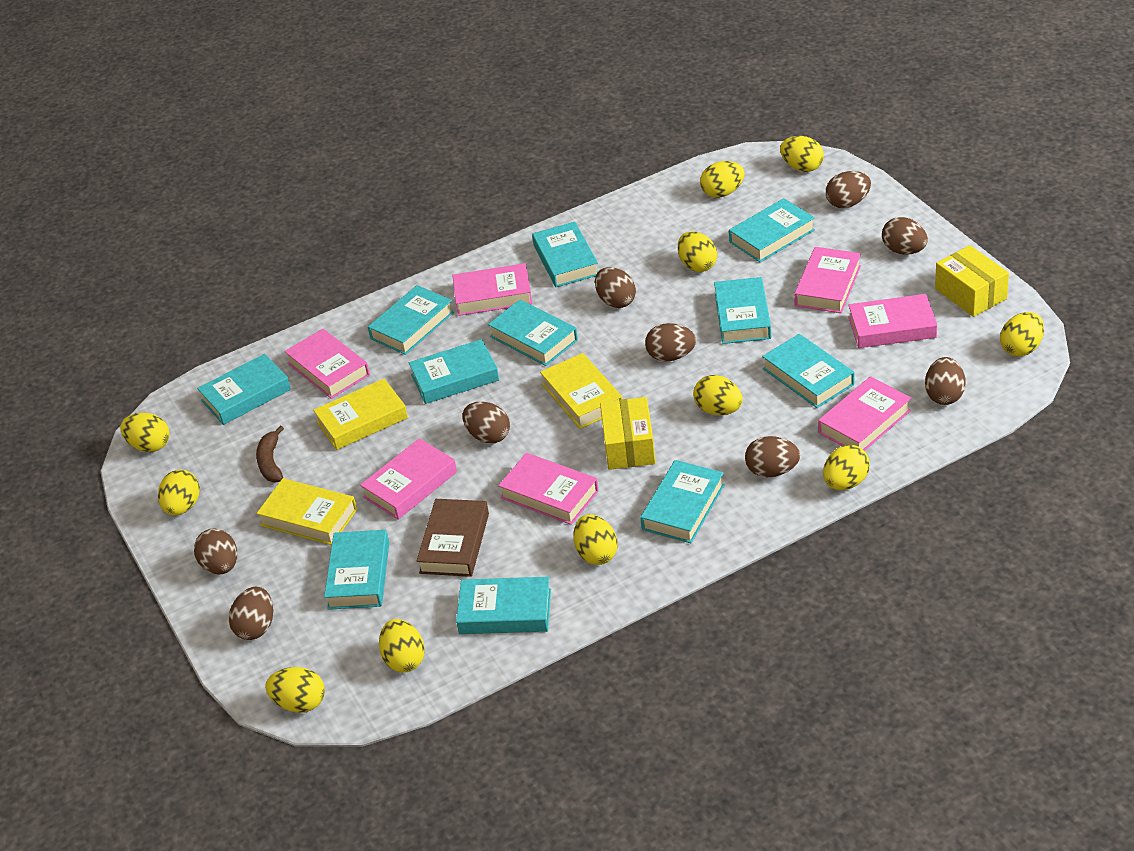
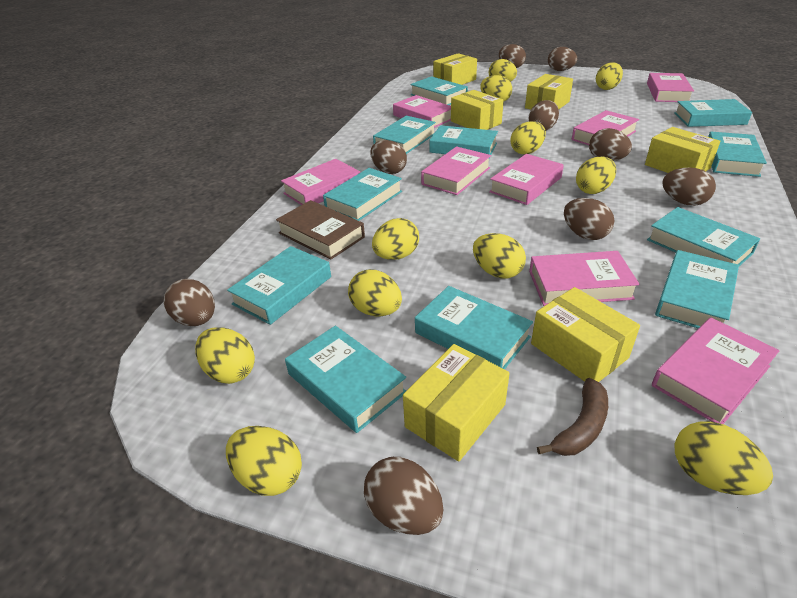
pink book: [284,329,370,399] [360,438,457,520] [452,263,532,316] [498,453,599,525] [794,247,861,313] [818,376,911,451] [848,294,937,348] = 7 -> [281,159,360,205] [393,95,451,128] [421,146,491,195] [489,154,564,205] [529,251,640,306] [572,110,639,145] [647,73,694,102] [652,317,780,424] = 8
yellow book: [256,478,357,545] [313,379,408,450] [540,353,622,429] = 3 -> none = 0
yellow box: [600,397,656,470] [935,245,1009,317] = 2 -> [403,344,510,462] [433,53,477,85] [451,90,504,130] [525,74,573,109] [531,287,640,382] [645,127,720,173] = 6

